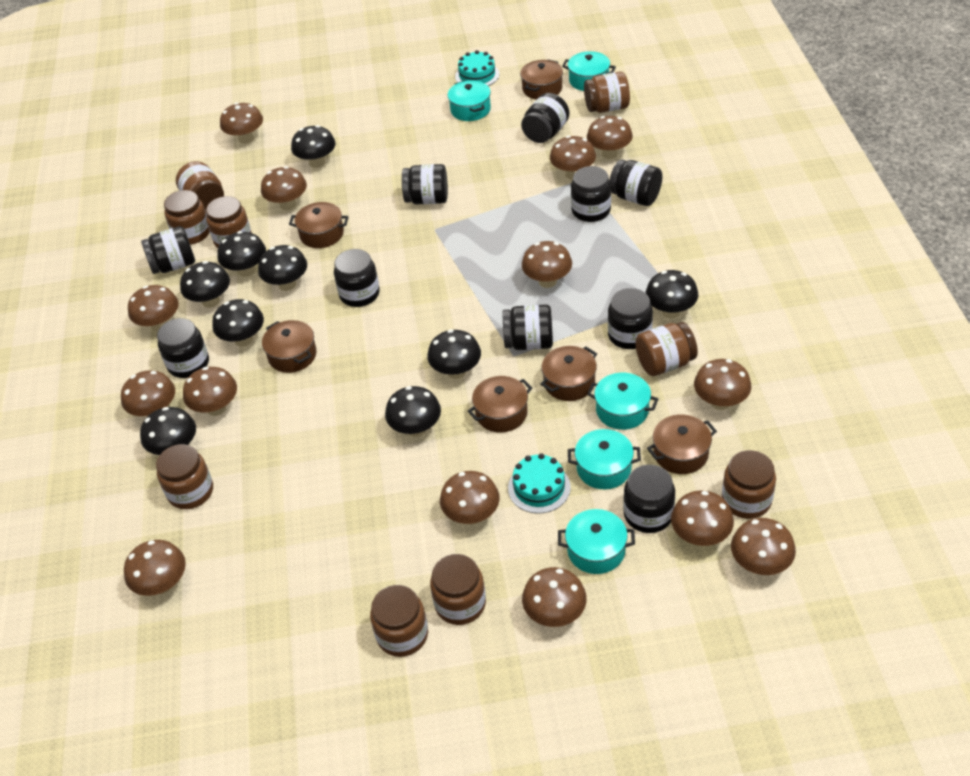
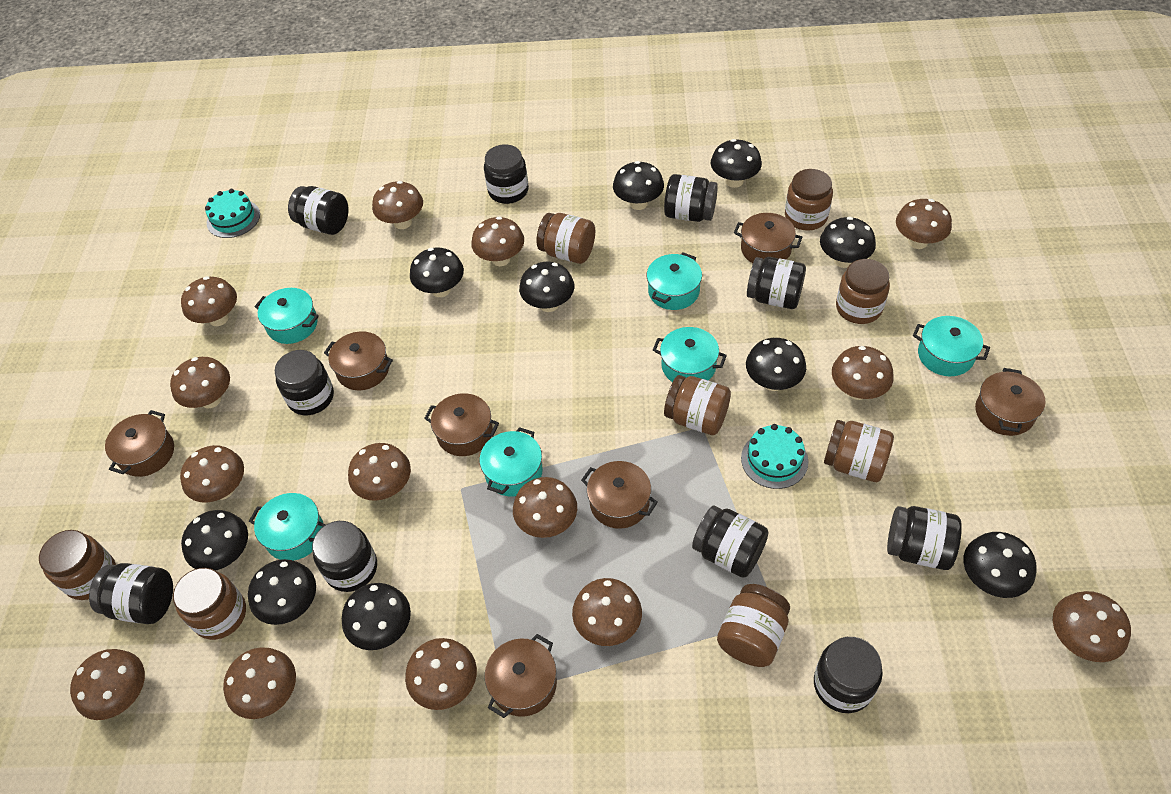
black mushroom: [140,407,196,455] [180,261,230,308] [212,299,264,347] [218,231,266,277] [258,245,307,291] [291,125,336,168] [385,386,441,437] [427,329,481,379] [645,270,698,318] = 9 -> [181,510,248,571] [248,559,316,625] [342,583,411,650] [410,248,464,297] [519,262,574,312] [613,161,664,210] [711,139,762,188] [746,338,806,391] [820,217,876,268] [963,532,1037,598] = 10
brown jar: [156,444,213,509] [164,190,210,245] [176,161,224,210] [206,196,252,248] [370,585,428,657] [430,554,486,625] [584,72,630,113] [635,322,698,376] [722,450,776,519] = 9 -> [39,530,116,600] [173,568,246,640] [537,213,595,264] [664,375,731,435] [717,584,790,667] [785,169,833,231] [824,420,894,482] [836,259,890,324] = 8
brown pot: [262,320,317,373] [289,202,349,248] [468,376,532,433] [520,60,563,100] [541,346,597,401] [647,414,717,474] = 6 -> [105,410,174,477] [324,331,393,390] [424,393,499,456] [484,634,557,718] [581,461,658,529] [734,213,802,263] [975,368,1046,436] = 7
turquoise pot: [448,80,491,121] [558,509,635,574] [562,51,616,91] [568,429,641,489] [587,373,658,430] = 5 -> [249,493,325,561] [255,288,319,344] [479,427,543,497] [647,252,702,310] [653,327,727,382] [913,316,990,376] = 6

